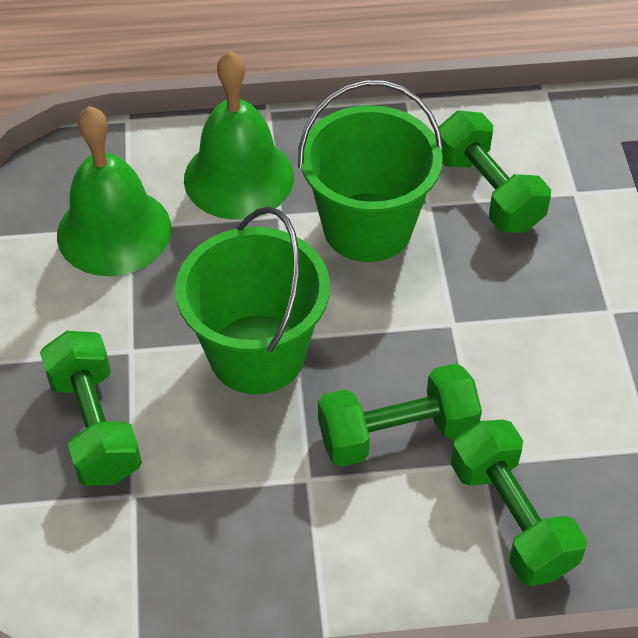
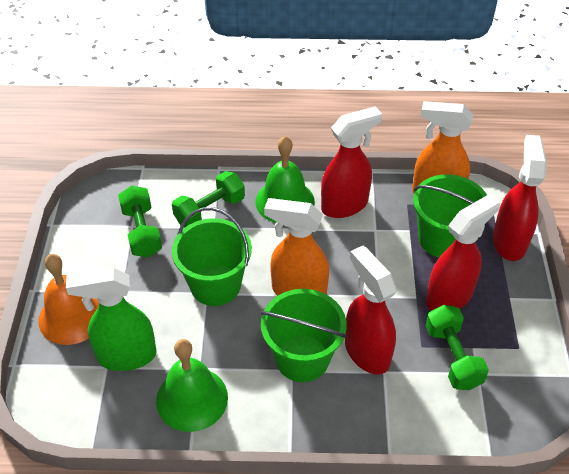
green bucket: [175,207,330,394] [298,80,444,262] = 2 -> [172,207,252,306] [261,289,347,382] [413,174,487,257] = 3
green dumbbell: [40,331,142,486] [318,363,482,467] [439,110,551,233] [451,420,587,586] = 4 -> [118,185,162,257] [172,171,245,228] [425,305,489,390] = 3
green spray bottle: none = 0 -> [66,268,157,371] = 1
orange bell: none = 0 -> [38,254,99,345] = 1
orange spray bottle: none = 0 -> [264,198,329,296] [412,101,473,193] = 2
red spray bottle: none = 0 -> [321,106,382,218] [345,246,397,374] [426,194,500,311] [493,135,547,261] = 4

